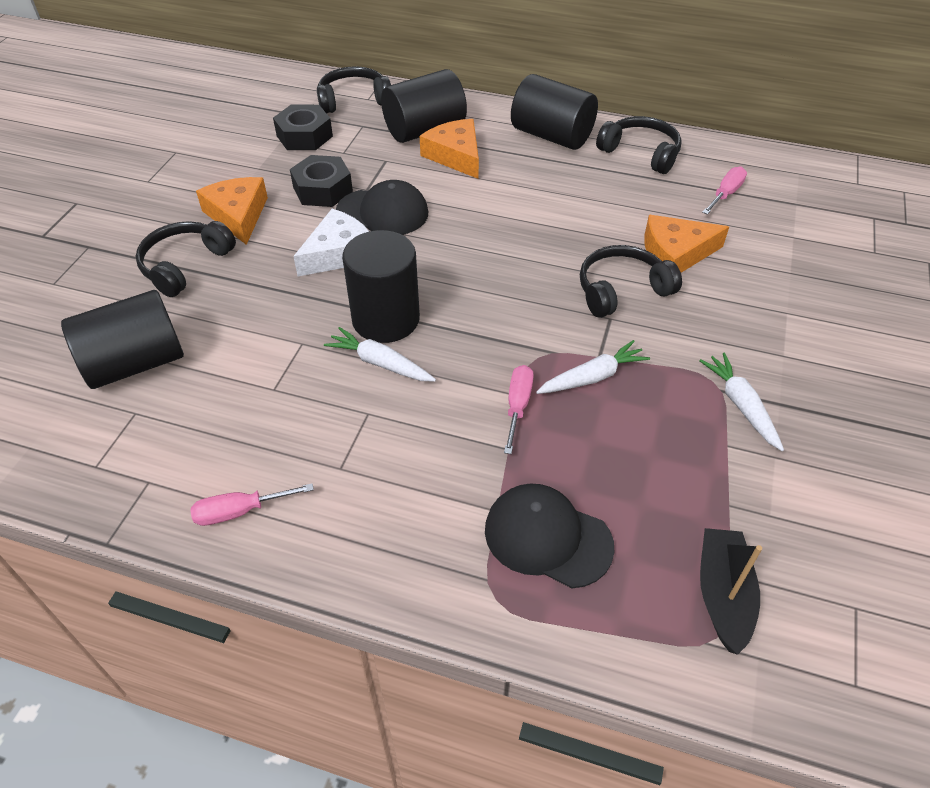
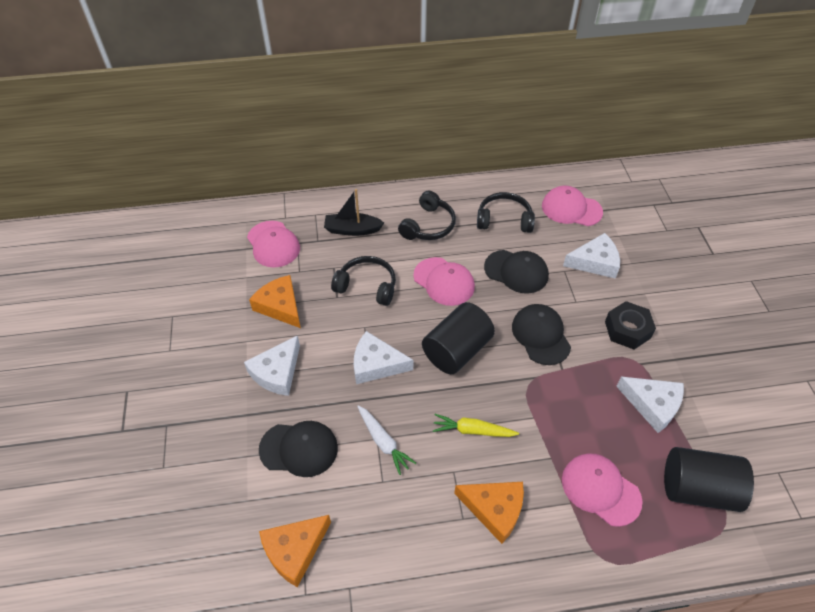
black cap: [336,180,428,235] [485,483,615,588] = 2 -> [259,421,338,477] [484,250,549,294] [512,304,571,365] = 3
black cylinder: [61,290,184,389] [342,230,420,343] [381,69,467,143] [511,74,598,150] = 4 -> [422,302,495,374] [664,447,754,512] = 2
black headphones: [136,221,236,297] [317,66,391,113] [580,245,682,318] [596,116,682,174] = 4 -> [331,256,396,306] [398,191,456,240] [477,192,535,233] = 3
black nut: [273,105,333,150] [290,155,353,207] = 2 -> [605,301,656,349] = 1
pink cap: none = 0 -> [247,221,300,268] [413,257,475,306] [542,186,603,226] [562,454,642,527] = 4
pink screwdriver: [190,483,314,526] [504,365,534,454] [702,166,747,215] = 3 -> none = 0
white carrot: [324,327,436,381] [536,340,650,394] [699,353,784,451] = 3 -> [357,405,416,475] = 1
white cheese: [293,209,369,276] = 1 -> [244,335,300,396] [354,331,413,384] [563,233,620,279] [616,377,684,433] = 4
yellow carrot: none = 0 -> [433,414,519,437] = 1

